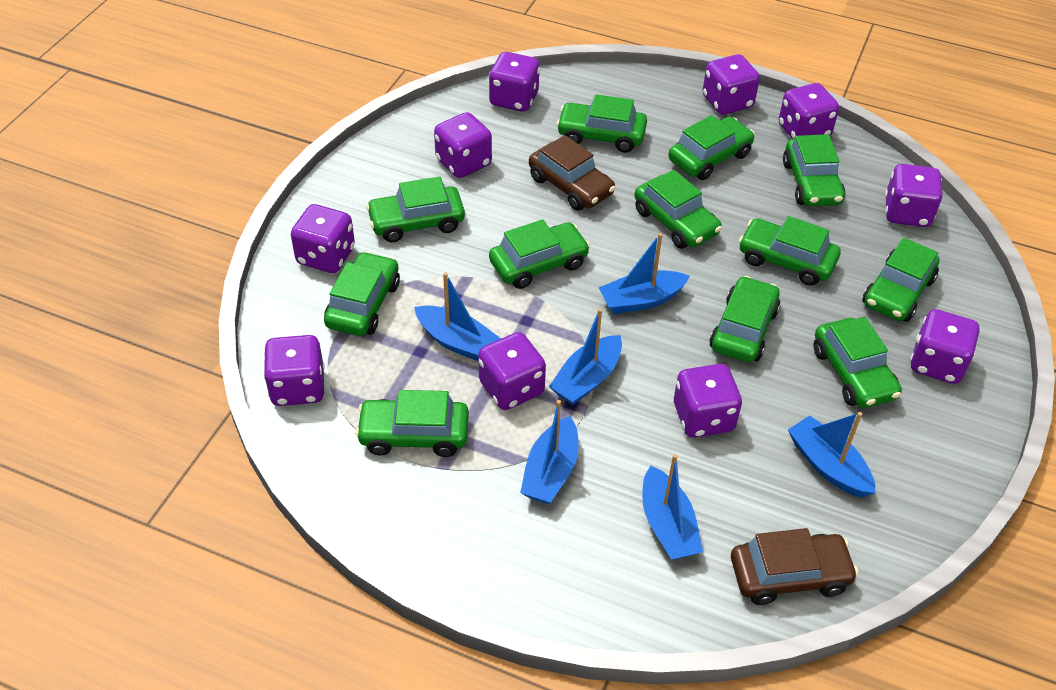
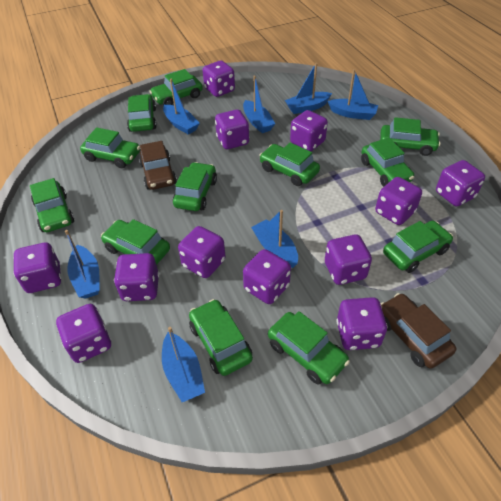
blue boat: [414,272,501,361] [520,400,579,504] [549,309,622,405] [599,233,690,314] [642,454,703,560] [788,412,876,498] = 6 -> [65,230,100,299] [162,327,205,402] [163,79,200,135] [243,76,275,133] [251,210,298,268] [285,63,332,114] [328,69,378,120] = 7
purple dice: [263,335,325,406] [291,204,355,273] [434,112,492,178] [478,332,546,410] [489,52,540,112] [674,364,742,438] [703,54,760,115] [779,83,839,139] [885,164,942,227] [910,309,979,384] = 10 -> [13,242,61,293] [56,304,111,363] [114,253,159,301] [178,226,226,278] [203,61,235,97] [215,109,249,149] [243,249,291,304] [290,110,328,151] [325,234,372,285] [336,297,387,350] [375,177,422,225] [436,160,485,206] = 12

